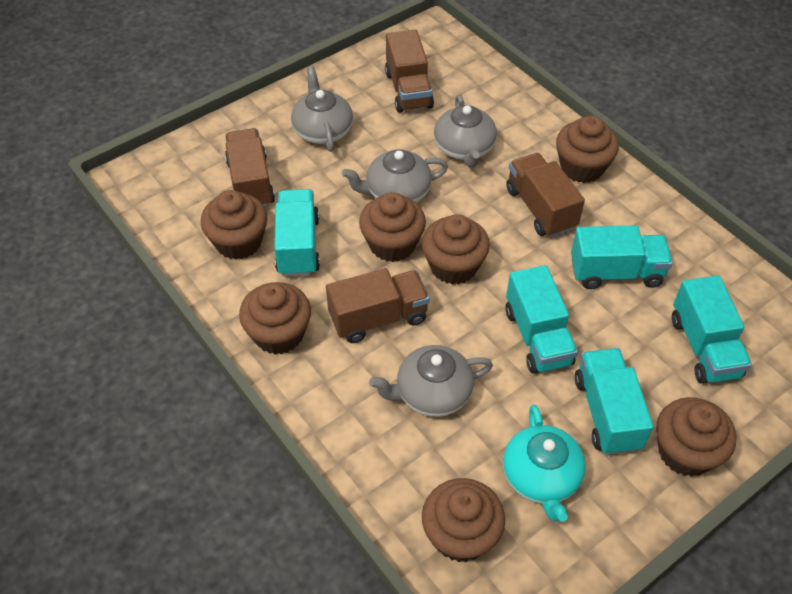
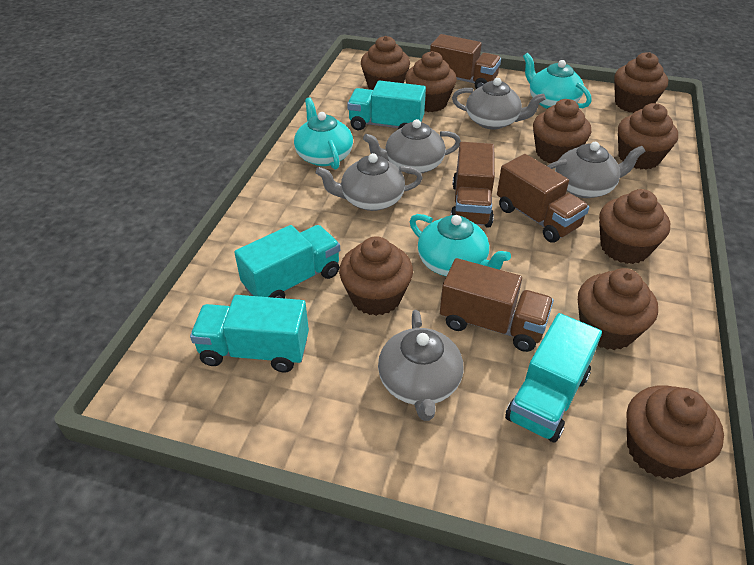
brown cupcake: [201,190,267,260] [239,282,311,354] [359,192,426,262] [422,214,490,285] [422,478,505,562] [556,115,619,183] [656,397,736,477] = 7 -> [339,236,413,316] [361,36,410,90] [405,51,457,112] [533,99,591,163] [578,268,658,350] [599,189,670,264] [614,52,668,113] [618,103,678,170] [626,385,724,479] = 9
grey teapot: [291,66,353,152] [342,149,448,202] [369,345,493,417] [434,94,497,168] = 4 -> [315,153,423,211] [363,119,461,174] [378,310,464,421] [452,78,546,129] [547,142,645,198] = 5
turquoise teapot: [503,405,586,522] = 1 -> [294,97,353,170] [410,214,511,276] [523,53,591,109] = 3
turquoise truck: [274,189,320,277] [506,265,578,373] [571,225,673,289] [575,348,653,455] [672,275,752,384] = 5 -> [190,295,309,372] [234,225,340,298] [347,80,426,130] [505,313,602,443] = 4

